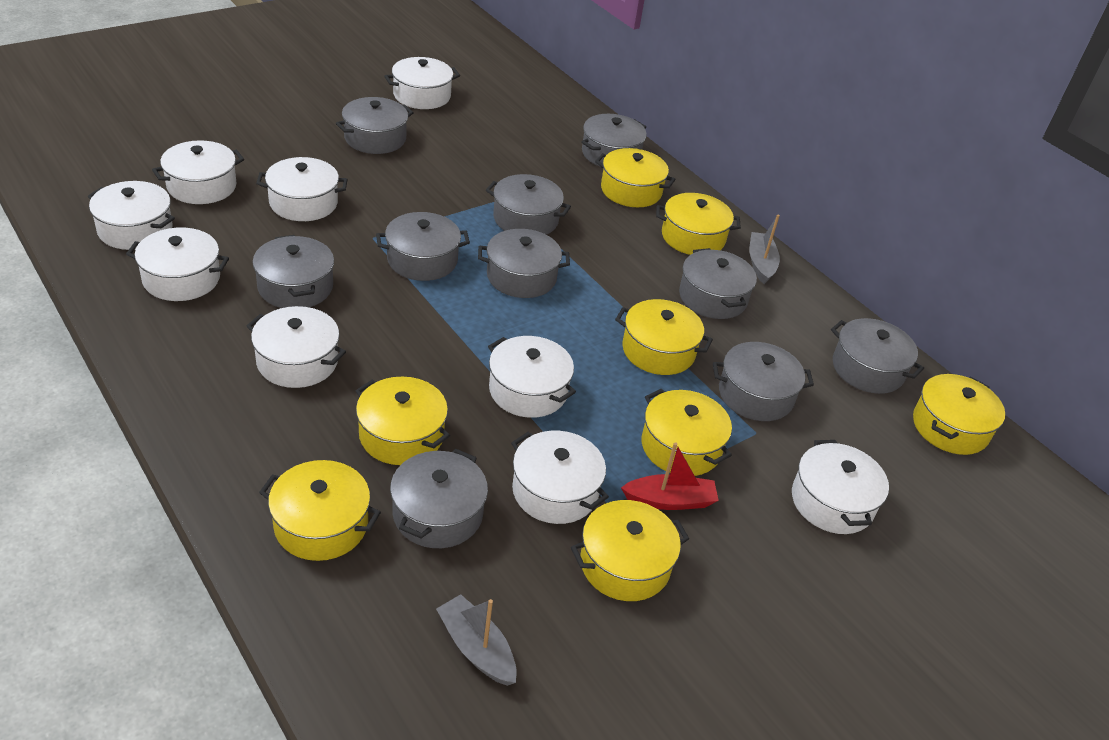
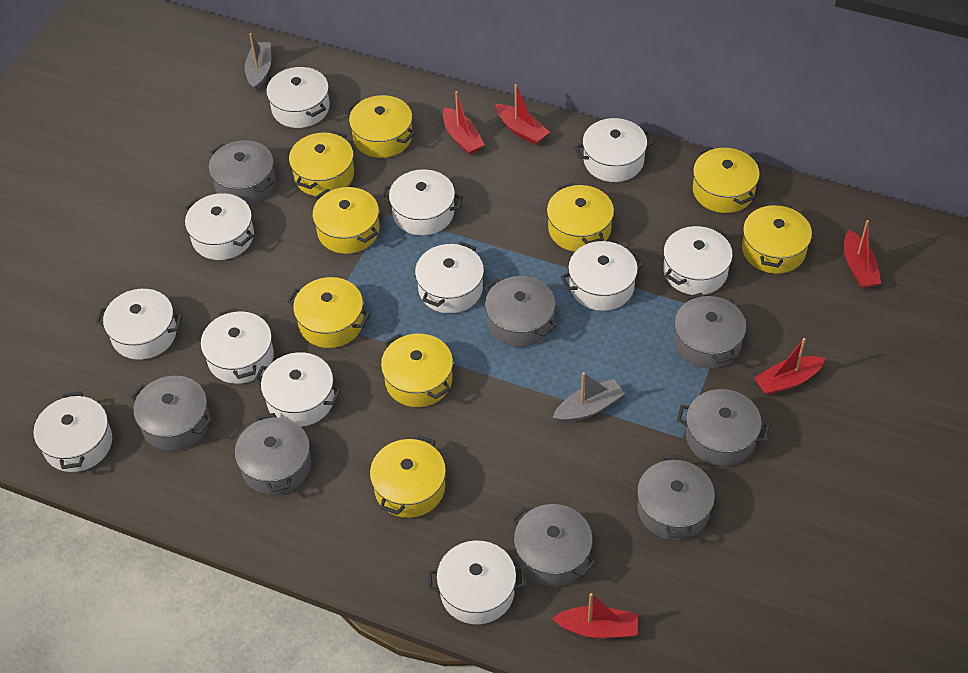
grey pot: [253,235,334,308] [336,97,414,154] [376,212,470,281] [390,449,488,548] [478,229,570,298] [486,174,571,235] [581,114,647,167] [679,248,757,319] [713,342,814,421] [831,318,924,394] = 10 -> [130,376,213,451] [209,140,275,204] [235,413,311,495] [484,276,557,347] [511,504,596,586] [637,455,715,540] [674,293,746,369] [677,389,770,466] = 8
red boat: [621,442,719,510] = 1 -> [443,91,484,155] [495,84,550,145] [552,593,638,638] [754,338,825,395] [844,220,881,289] = 5
white pot: [88,181,175,250] [126,228,229,301] [152,140,244,204] [246,306,346,388] [256,157,348,221] [384,57,460,109] [488,336,576,418] [511,431,609,524] [792,440,889,534] = 9 -> [33,392,112,472] [96,289,183,360] [185,193,254,260] [201,308,274,384] [254,352,342,427] [266,67,330,128] [381,169,463,236] [415,242,484,313] [428,540,525,624] [561,241,645,311] [575,118,655,182] [663,226,733,295] = 12
yellow pot: [259,460,381,561] [356,377,450,465] [571,500,689,601] [595,148,676,207] [615,299,713,375] [642,389,732,476] [656,193,741,255] [913,374,1005,455] = 8 -> [287,277,371,348] [289,131,354,196] [312,187,379,254] [347,95,416,158] [370,435,446,518] [381,333,453,407] [547,183,614,252] [693,146,760,213] [742,202,812,274] = 9

